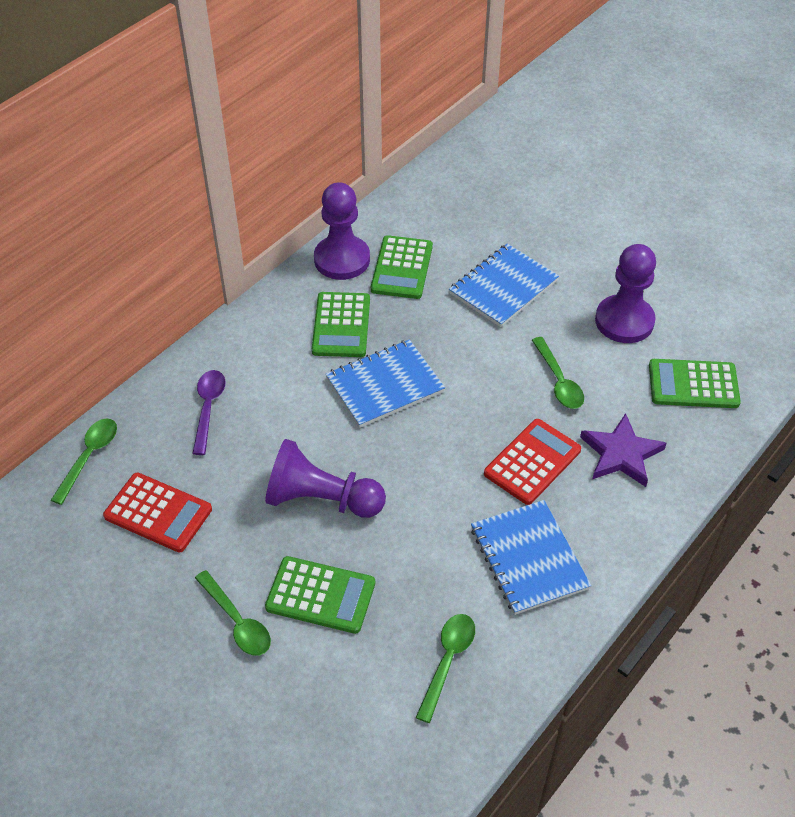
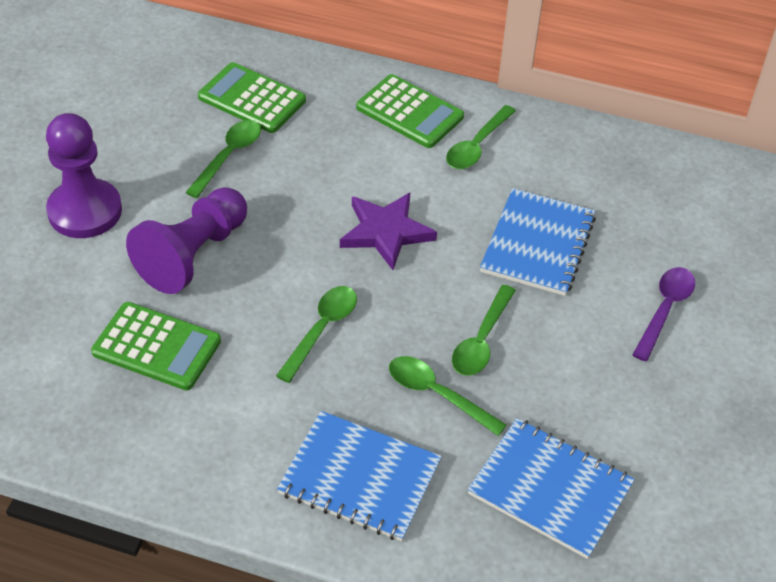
green calculator: [265,556,375,634] [312,292,370,357] [371,235,433,299] [649,359,741,408] = 4 -> [91,302,221,390] [198,62,306,133] [356,74,464,148] = 3
green spoon: [51,418,117,505] [195,570,271,656] [416,614,475,723] [532,337,584,409] = 4 -> [185,120,261,198] [276,286,357,383] [389,356,507,436] [446,105,516,169] [452,285,516,376] = 5
purple pawn: [265,439,386,518] [314,182,370,280] [595,244,656,343] = 3 -> [46,113,122,238] [126,187,247,294] = 2
red calculator: [103,473,212,552] [484,419,581,505] = 2 -> none = 0

